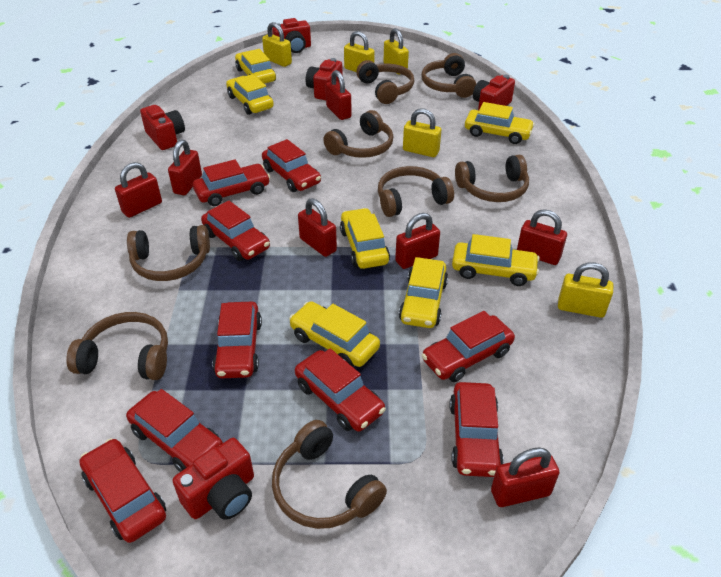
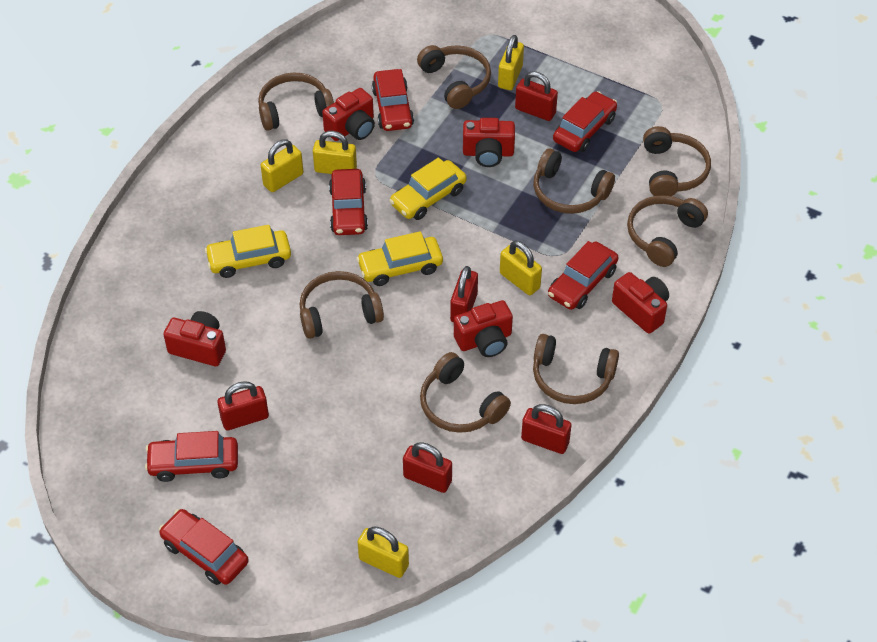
red car: [79,438,166,543] [126,389,223,472] [193,159,270,206] [201,200,270,261] [212,302,262,378] [262,139,321,192] [295,349,386,431] [422,311,515,382] [449,382,503,477] = 9 -> [145,431,238,482] [159,509,249,585] [329,169,368,235] [372,69,414,131] [548,241,619,310] [553,91,617,152] = 6
red padlock: [115,162,162,218] [168,140,202,195] [298,198,337,257] [326,70,351,120] [395,213,440,269] [491,447,560,507] [517,209,567,265] = 7 -> [217,381,269,430] [403,442,452,493] [450,266,478,323] [515,71,558,121] [521,404,572,454] = 5
yellow car: [226,74,274,115] [235,49,276,84] [289,301,380,367] [340,208,390,269] [399,257,448,328] [452,234,540,286] [465,102,535,144] = 7 -> [205,225,291,278] [356,231,443,286] [389,158,467,220] = 3

